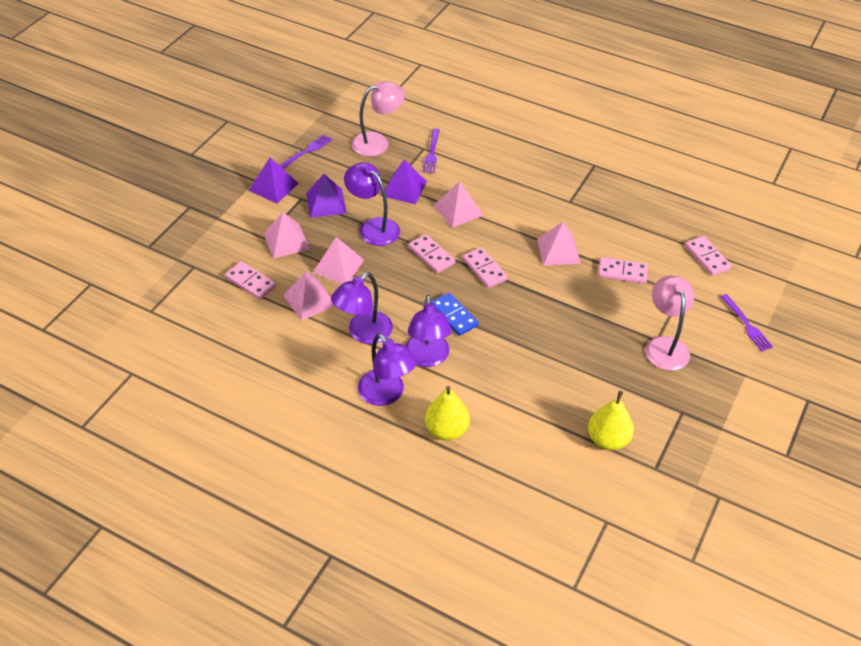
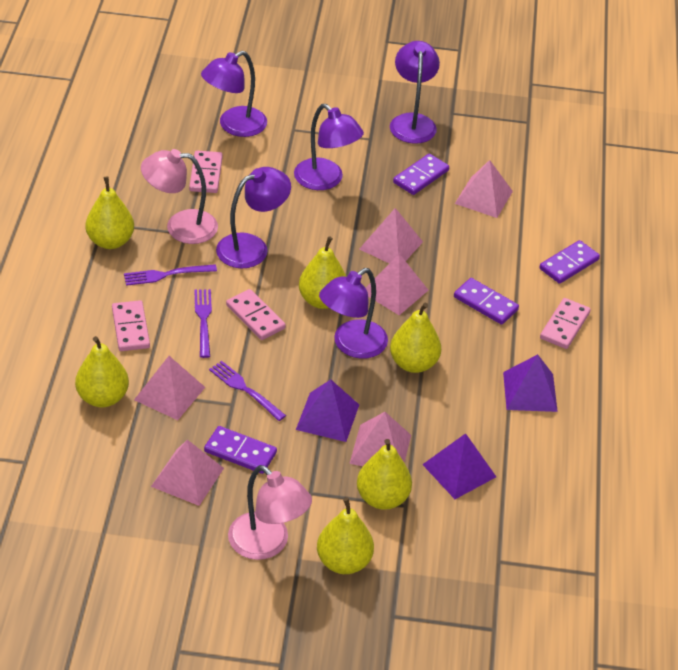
blue domino: [431,292,479,336] = 1 -> none = 0
pink domino: [225,261,276,299] [408,234,455,273] [463,247,508,288] [598,257,648,283] [685,236,732,276] = 5 -> [112,300,150,351] [189,151,223,193] [226,289,286,340] [540,298,591,349] = 4
pink pyramid: [264,212,310,259] [284,271,335,321] [313,237,364,284] [434,181,483,228] [537,222,581,266] = 5 -> [134,356,205,420] [151,440,224,506] [350,412,411,466] [359,208,423,263] [366,254,428,315] [455,160,513,218] = 6
purple domino: none = 0 -> [204,426,277,474] [393,154,449,195] [454,278,519,325] [539,240,600,284] = 4
purple lamp: [331,272,393,344] [344,163,400,246] [358,333,417,406] [406,295,452,367] = 4 -> [201,51,267,137] [216,167,291,268] [294,104,364,190] [319,268,388,359] [390,41,440,144] = 5
yellow pear: [425,386,470,440] [588,391,634,450] = 2 -> [75,336,129,408] [85,176,134,249] [299,236,347,309] [317,498,374,574] [357,439,412,510] [390,303,441,373] = 6

